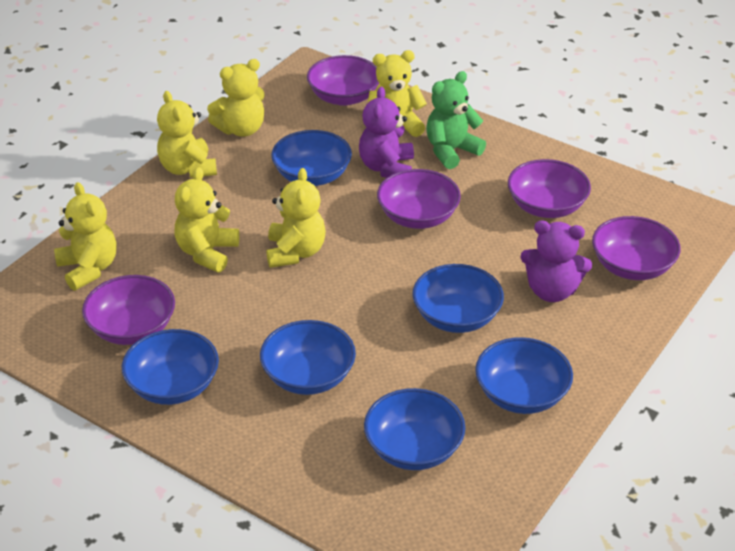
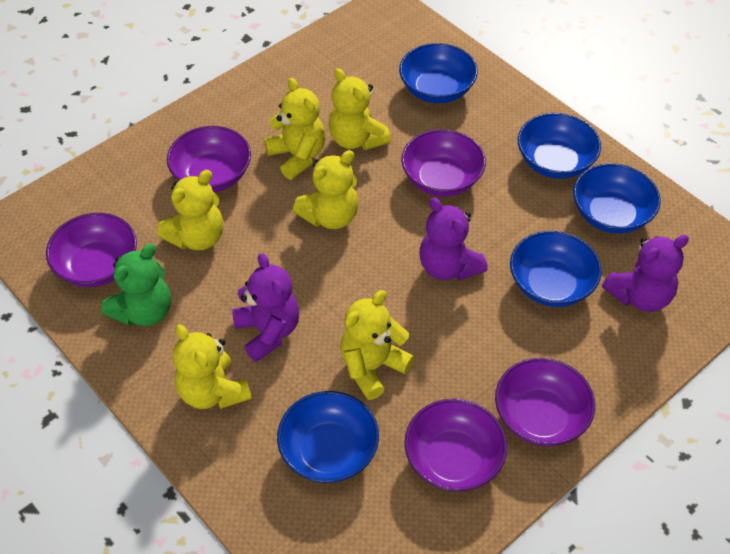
blue bowl: [122,329,219,405] [260,320,356,395] [271,130,352,186] [364,388,465,470] [412,264,504,333] [475,337,573,414] = 6 -> [277,391,379,483] [399,43,478,103] [510,231,602,307] [518,113,601,179] [573,163,661,234] = 5
purple teddy bear: [359,87,414,178] [520,220,592,302] = 2 -> [232,253,299,362] [419,197,488,281] [602,235,689,312] = 3

